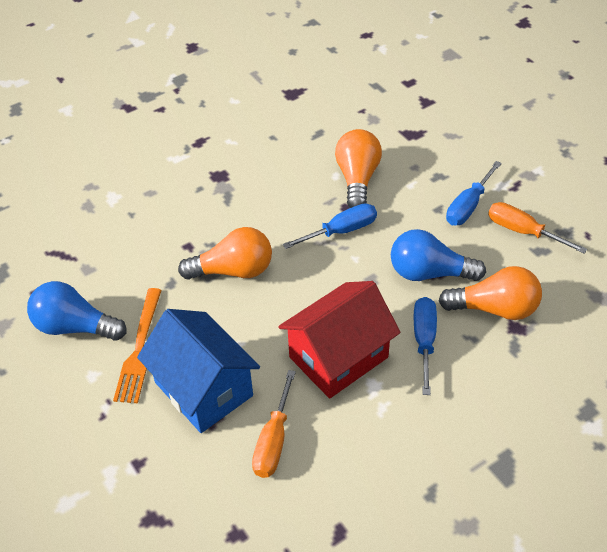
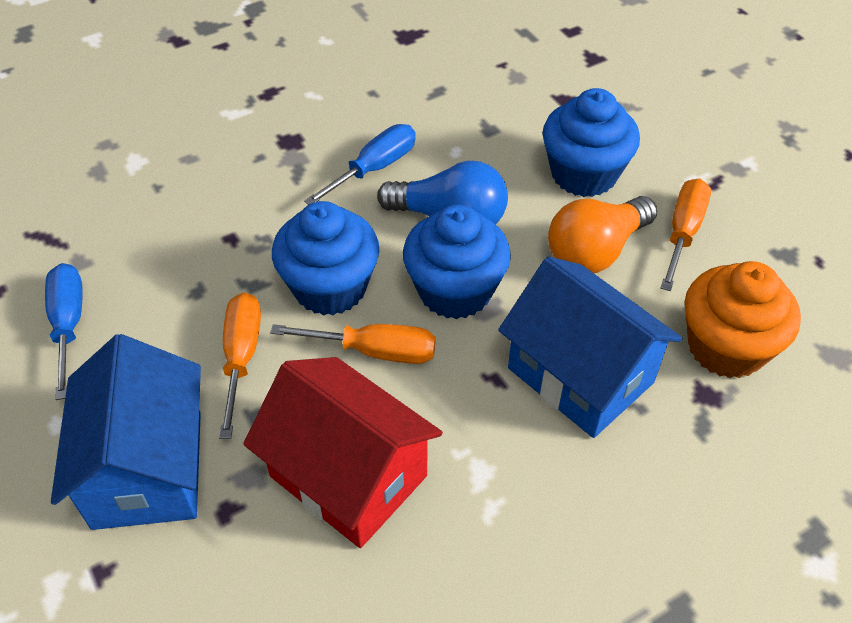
blue cupcake: none = 0 -> [272,201,379,316] [403,205,511,319] [543,88,640,197] = 3
blue house: [137,309,260,433] = 1 -> [51,334,201,530] [498,256,683,438] = 2
blue light bulb: [27,281,127,341] [391,229,486,281] = 2 -> [377,161,508,224] = 1
blue screwdriver: [283,203,377,249] [414,297,437,395] [446,161,502,225] = 3 -> [45,263,83,400] [304,124,416,205] = 2
orange cupcake: none = 0 -> [685,261,801,378] = 1
orange fork: [113,288,162,403] = 1 -> none = 0
orange light bulb: [178,227,272,280] [335,129,382,208] [439,266,542,320] = 3 -> [548,196,657,273] = 1
orange screwdriver: [252,370,296,478] [488,202,587,254] = 2 -> [219,292,261,439] [270,324,436,364] [661,179,711,291] = 3

